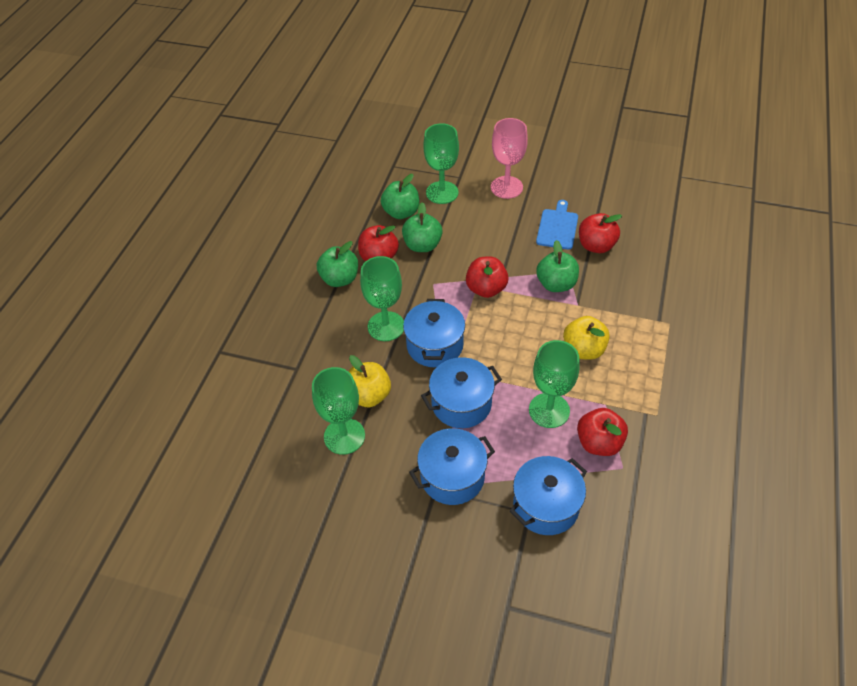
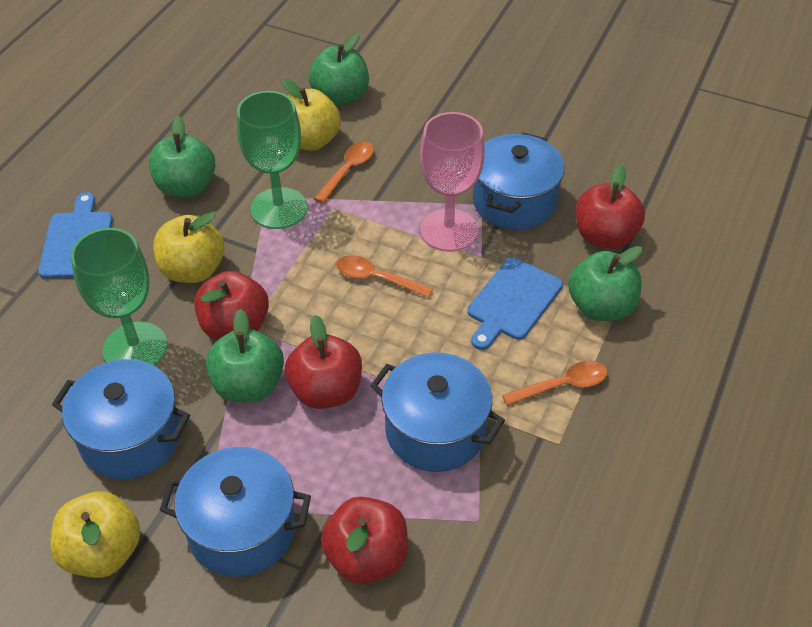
blue cutting board: [536,200,578,249] = 1 -> [38,192,113,279] [467,258,563,350] = 2
green goblet: [312,367,365,455] [360,256,404,341] [423,123,459,204] [529,340,580,428] = 4 -> [71,228,167,366] [237,91,307,229] = 2
orange spoon: none = 0 -> [314,142,374,204] [336,255,433,298] [502,361,608,406] = 3
yellow apple: [348,355,391,407] [563,316,610,360] = 2 -> [50,491,140,578] [153,212,225,283] [282,79,341,151] = 3

